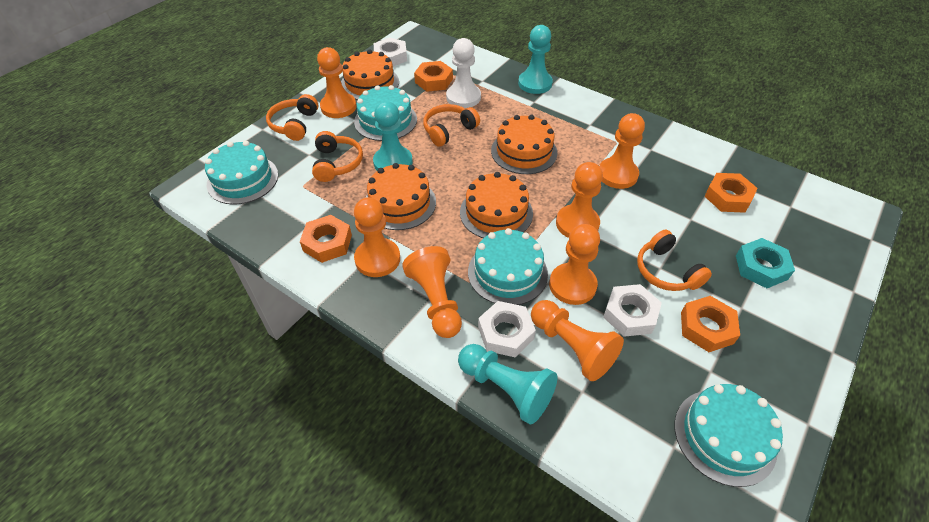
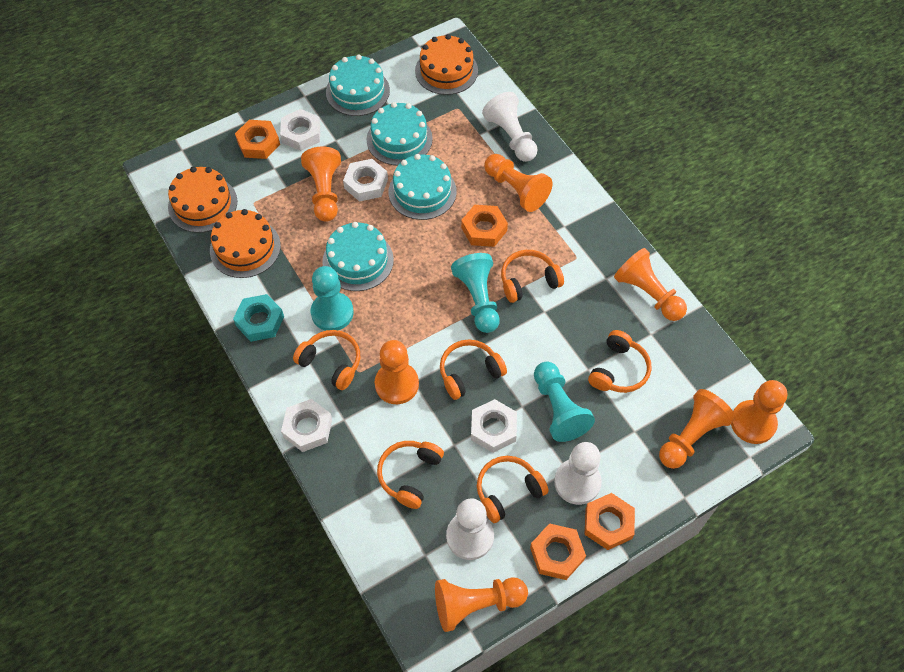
orange cake: [341,49,399,100] [366,163,436,230] [460,172,533,238] [491,115,557,174] = 4 -> [168,166,237,233] [210,209,281,278] [415,34,478,95] = 3
orange headphones: [266,94,318,141] [312,131,363,182] [423,104,480,147] [637,230,712,291] = 4 -> [293,330,360,390] [377,441,444,509] [440,339,507,400] [477,456,549,523] [501,250,564,303] [588,330,651,393] = 6
white nut: [374,37,407,67] [478,301,536,357] [603,284,662,337] = 3 -> [280,109,320,151] [281,399,332,452] [343,159,388,202] [471,399,517,453] = 4
white pawn: [446,38,481,108] = 1 -> [446,498,494,560] [482,92,538,162] [554,442,602,505] = 3

